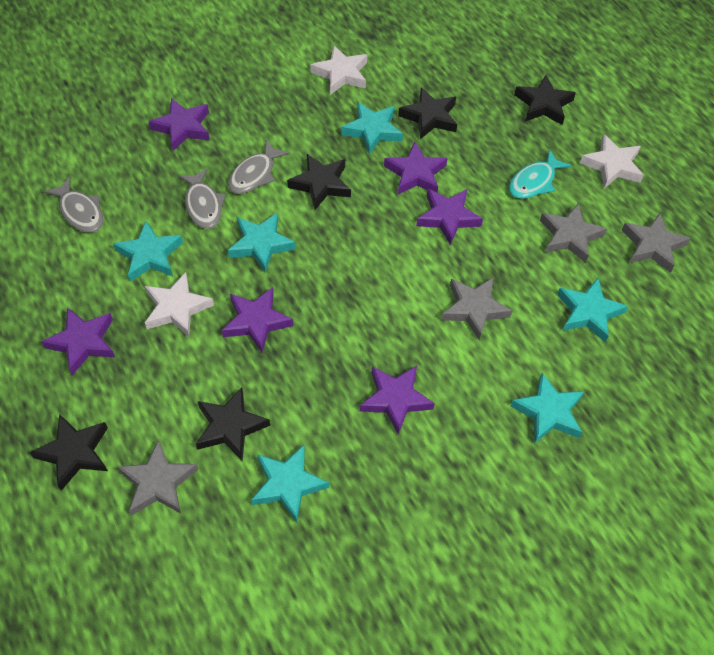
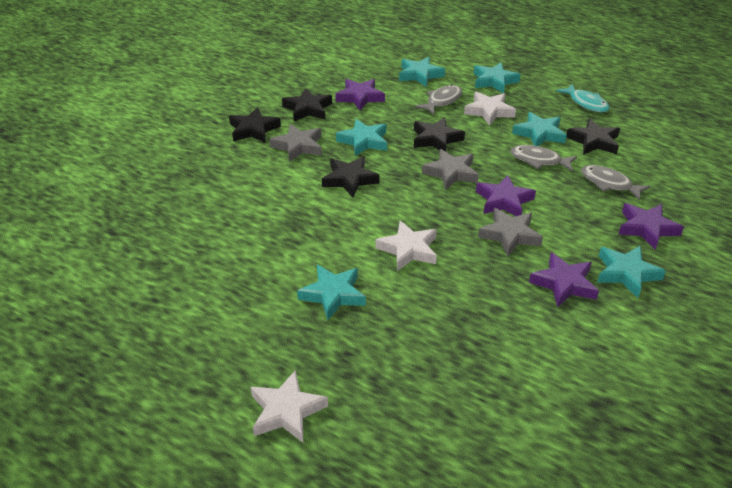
grey star: [118,440,198,516] [441,278,512,340] [540,203,607,263] [621,213,691,273] = 4 -> [269,124,322,162] [422,149,479,190] [478,208,543,256] = 3
purple star: [41,308,115,376] [148,98,210,151] [222,287,293,353] [360,366,435,435] [384,142,448,195] [416,189,483,245] = 6 -> [335,79,385,111] [476,175,536,216] [529,252,599,307] [619,203,684,250] = 4

